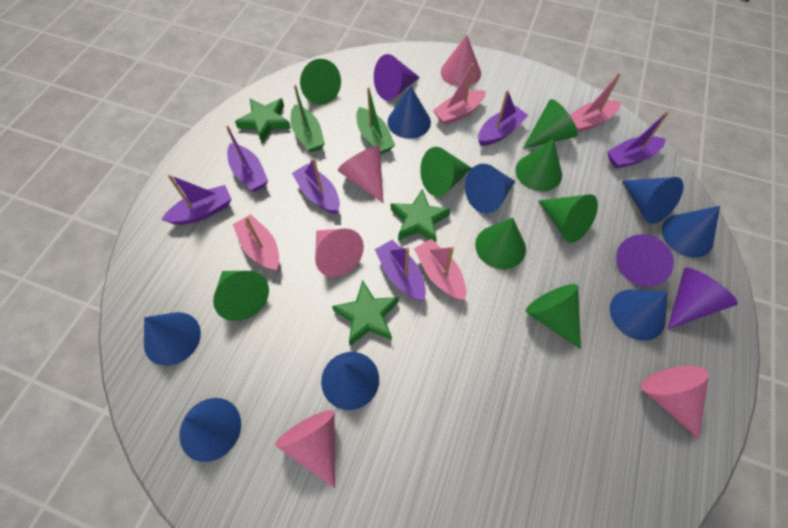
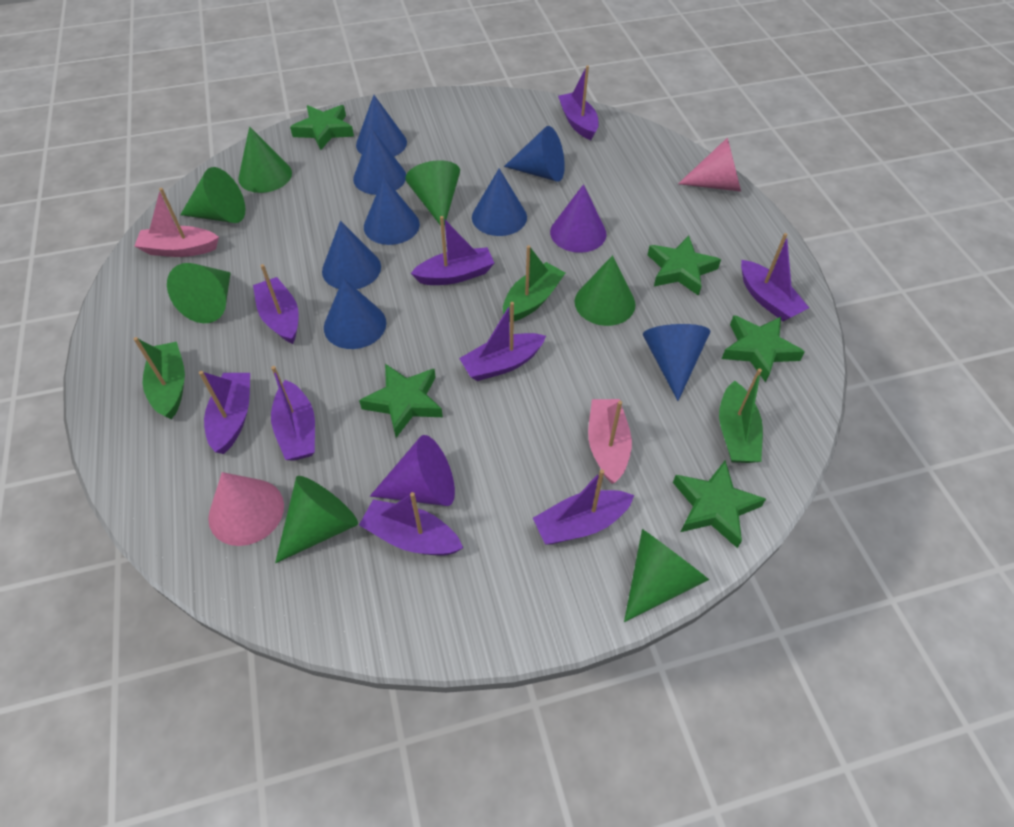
green boat: [290,85,325,153] [356,87,395,154] = 2 -> [134,337,185,419] [503,245,565,322] [719,368,763,463] = 3
green cone: [213,271,269,321] [300,59,341,105] [420,147,472,197] [475,218,526,269] [516,139,562,191] [523,99,578,149] [526,284,581,349] [538,194,598,243] = 8 -> [167,263,231,323] [180,167,245,223] [238,126,292,193] [275,476,358,563] [405,160,460,226] [574,255,636,326] [624,529,709,622] = 7
green star: [235,98,291,143] [332,280,399,346] [391,189,451,243] = 3 -> [290,105,354,150] [359,364,443,438] [648,236,721,296] [673,460,766,548] [722,315,805,383] = 5
pink boat: [233,214,279,271] [414,239,466,300] [433,63,486,125] [570,73,621,132] = 4 -> [134,188,219,257] [588,399,632,484] = 2
pink cone: [275,410,335,488] [315,229,364,277] [338,146,383,203] [441,35,481,87] [641,366,709,439] = 5 -> [208,472,284,546] [678,137,741,192] = 2
purple boat: [161,175,231,225] [226,125,268,192] [292,158,340,214] [375,240,426,301] [478,90,528,146] [607,111,669,169] = 6 -> [199,371,250,454] [253,264,299,344] [271,366,315,461] [359,492,463,555] [411,216,494,285] [459,302,546,381] [533,469,634,544] [558,65,599,140] [741,233,809,321] = 9
purple cone: [374,54,420,101] [616,234,674,287] [668,268,738,329] = 3 -> [370,435,455,506] [550,184,606,253] = 2

